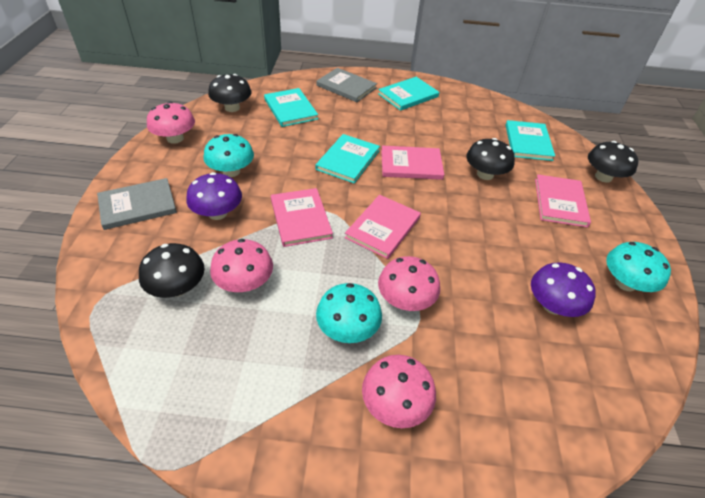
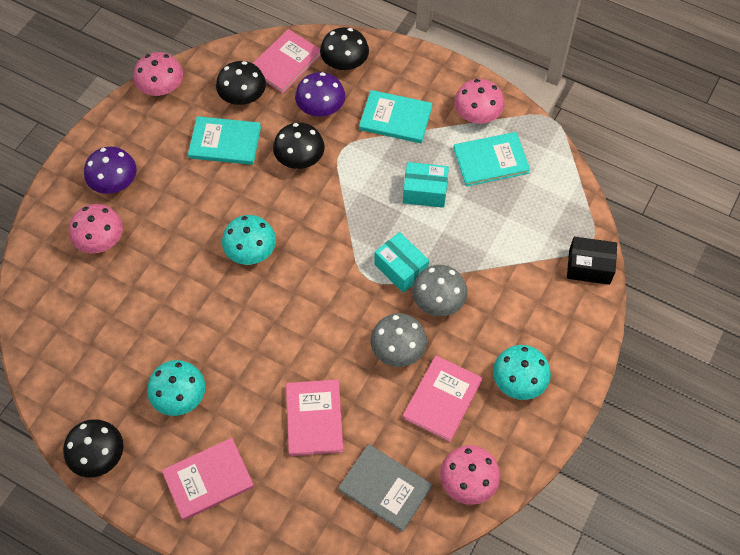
black box: none = 0 -> [567,237,617,285] = 1
grey book: [97,178,177,230] [316,68,377,102] = 2 -> [338,444,432,532] = 1
grey mushroom: none = 0 -> [370,313,427,367] [412,265,467,316] = 2
turquoise book: [264,88,318,127] [315,134,380,183] [378,77,439,111] [506,120,555,161] = 4 -> [188,116,261,165] [359,90,433,143] [453,132,530,187] = 3
turquoise box: none = 0 -> [374,232,429,293] [403,162,449,208] = 2

